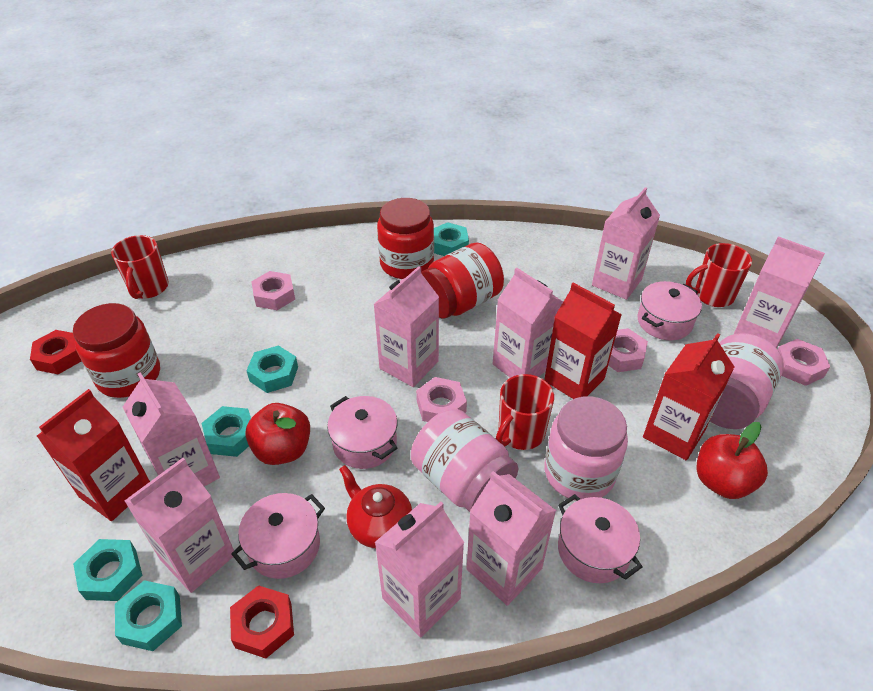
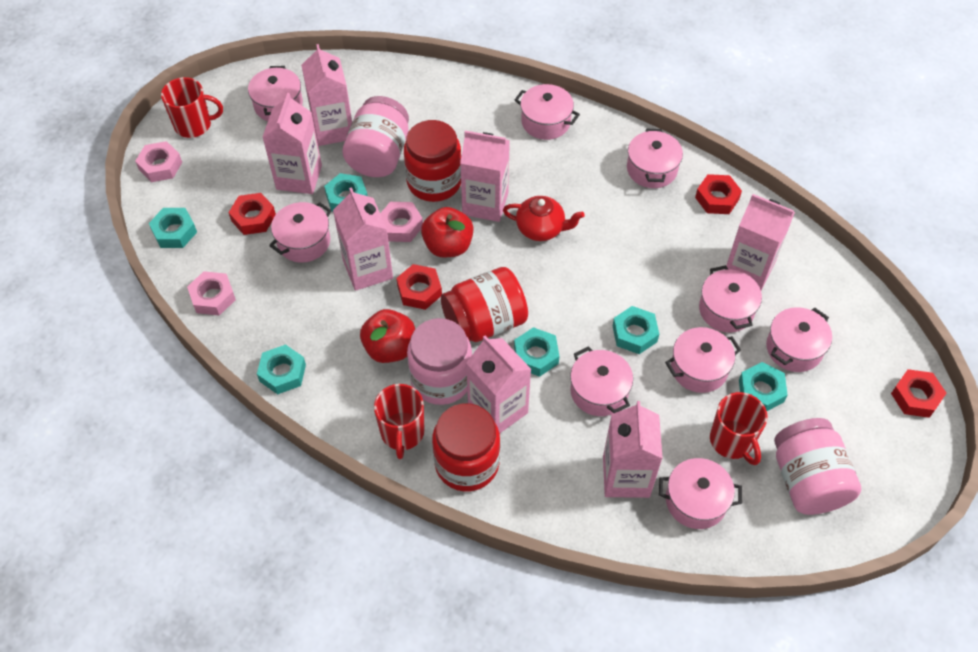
pink carton: [123,372,220,486] [125,458,234,593] [373,266,439,387] [375,502,464,638] [466,471,556,606] [493,267,563,378] [592,187,660,300] [734,236,825,348] = 8 -> [262,93,322,194] [301,44,352,146] [333,187,393,291] [460,131,510,222] [466,336,531,433] [603,401,663,498] [726,194,795,290] = 7
pink nut: [251,271,295,310] [416,377,467,422] [608,328,648,372] [778,339,830,386] = 4 -> [135,141,182,182] [187,271,236,316] [380,202,423,242] = 3
pink pot: [231,493,325,579] [327,396,397,469] [558,494,643,583] [637,281,702,340] = 4 -> [248,66,303,121] [269,202,332,263] [515,84,580,140] [570,346,633,416] [627,129,683,188] [659,458,742,529] [665,327,741,393] [699,265,762,332] [766,307,832,372] = 9
red carton: [37,389,150,521] [544,283,622,399] [643,333,734,460] = 3 -> none = 0
red nut: [30,330,81,374] [230,585,294,659] = 2 -> [228,193,276,235] [396,264,442,310] [695,174,742,214] [891,369,946,418] = 4
turquoise nut: [73,539,142,601] [115,580,182,651] [201,406,251,457] [246,345,298,393] [434,222,469,256] = 5 -> [149,208,197,248] [257,344,306,394] [324,173,367,212] [514,327,559,377] [613,306,659,354] [739,362,788,411] = 6

